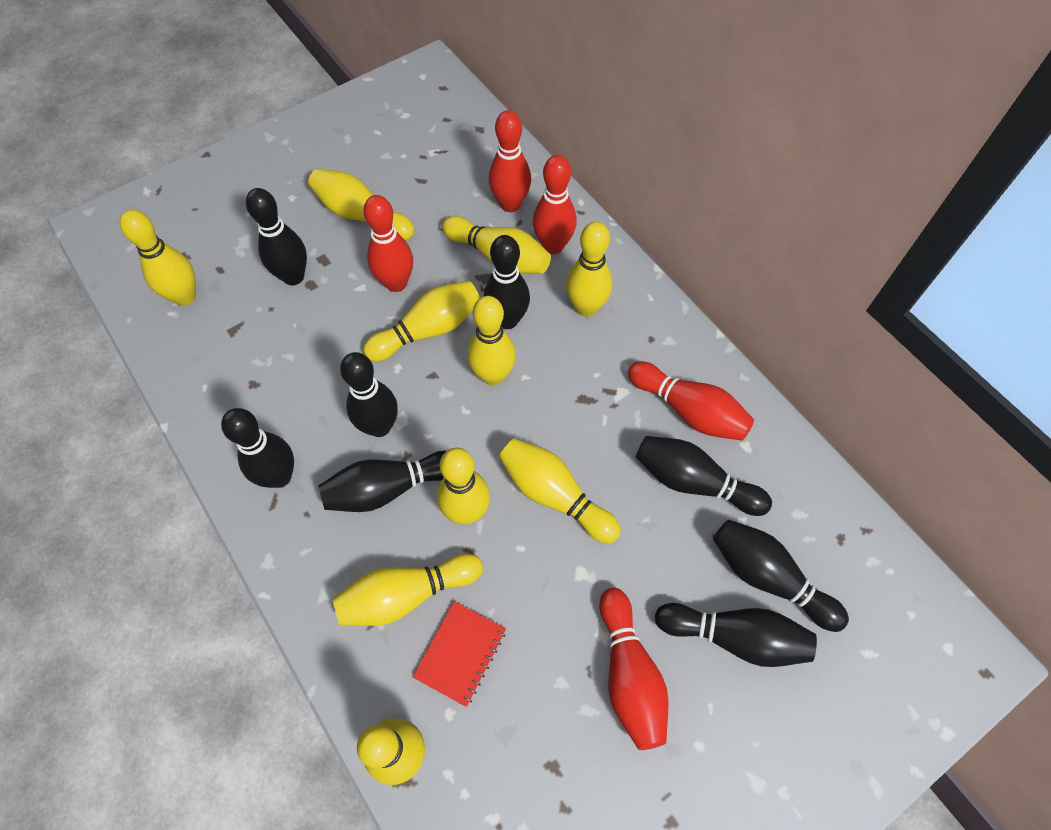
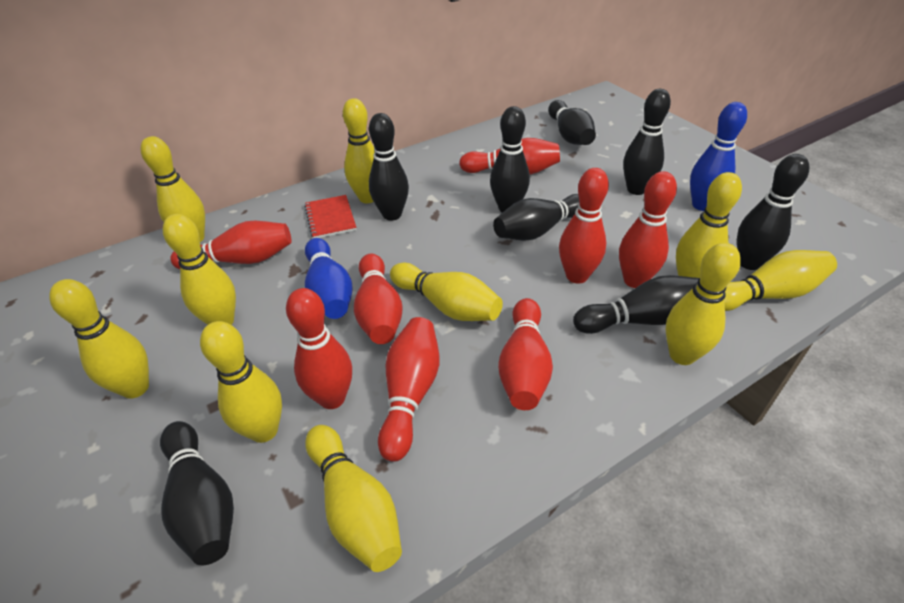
blue bowling pin: none = 0 -> [305,238,352,319] [690,102,747,211] = 2
red bowling pin: [363,195,413,292] [489,110,531,212] [533,155,577,254] [599,588,668,750] [628,361,754,441] = 5 -> [170,221,291,269] [286,288,352,409] [354,253,403,344] [378,317,439,461] [459,138,560,175] [498,298,553,410] [559,168,609,284] [619,171,677,288] = 8

